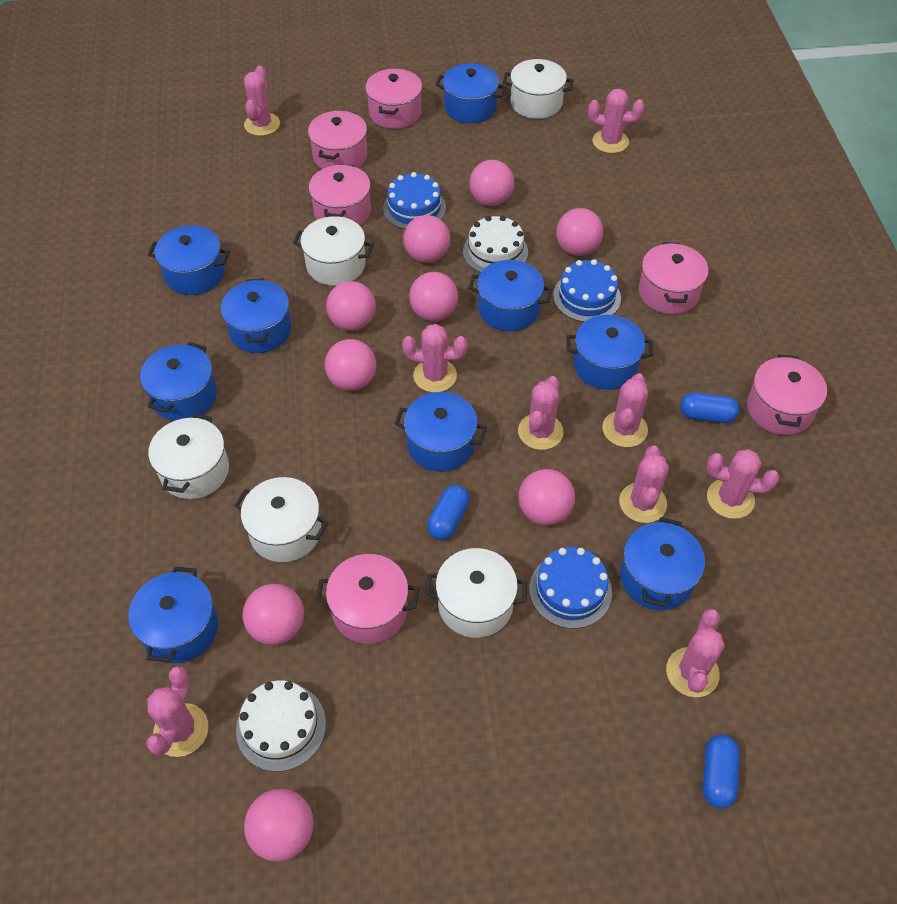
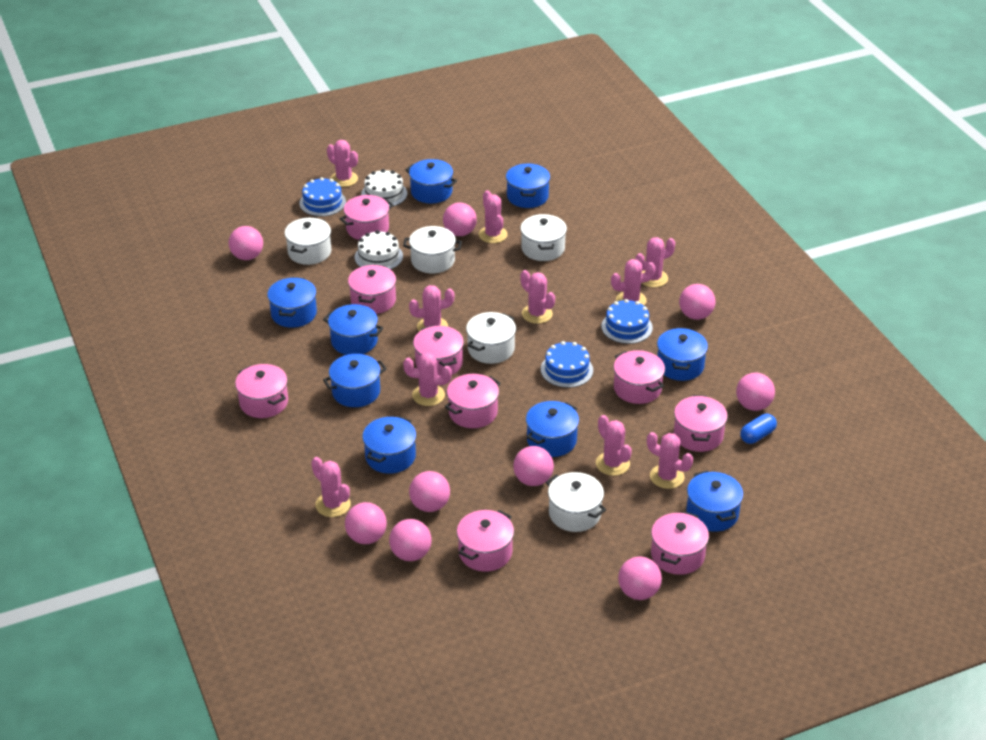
blue capsule: [427,485,470,540] [680,393,740,423] [703,735,740,809] = 3 -> [740,414,777,444] = 1
pink cactus: [146,666,208,757] [244,66,280,136] [402,324,468,393] [518,376,564,450] [588,89,645,153] [602,373,648,447] [619,446,669,523] [666,609,725,697] [706,449,779,519] = 9 -> [311,457,351,517] [327,140,358,187] [403,353,452,406] [409,285,454,332] [479,190,508,243] [520,270,555,324] [596,415,632,476] [611,259,655,306] [635,237,675,287] [647,432,693,489] = 10
pink pot: [308,110,367,169] [309,164,371,226] [316,554,419,644] [365,69,422,129] [639,242,708,314] [747,354,827,435] = 6 -> [235,364,288,418] [340,195,393,240] [348,265,396,314] [413,325,464,375] [445,374,501,428] [457,510,514,572] [613,350,665,404] [651,511,709,575] [674,395,728,452] = 9

